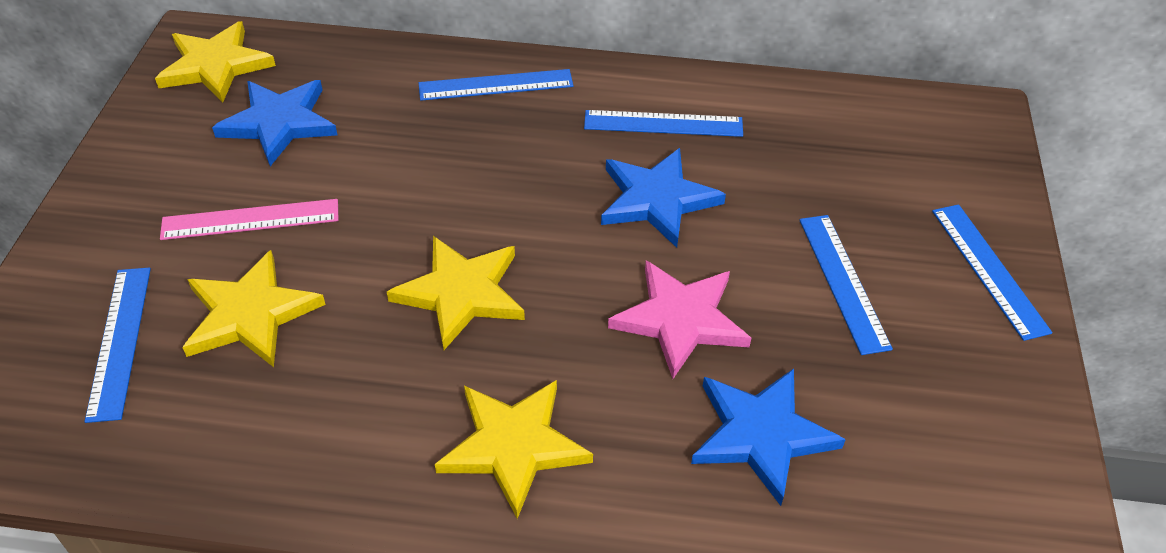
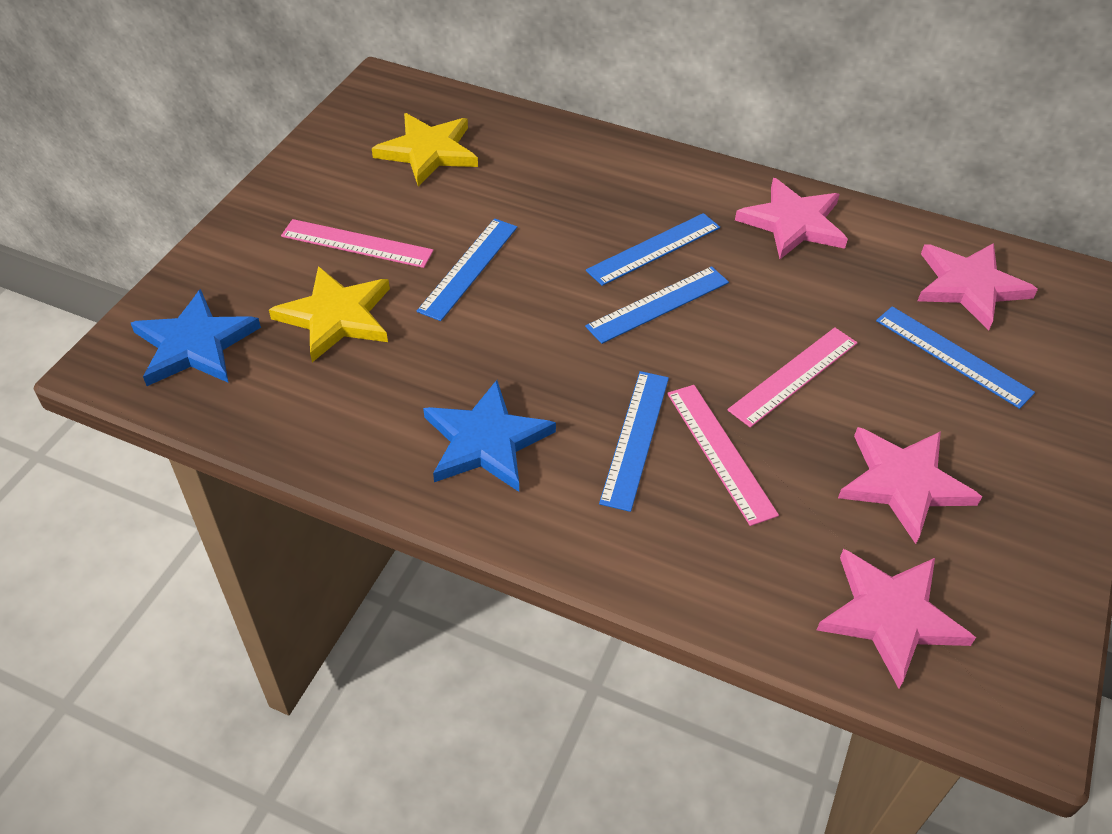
blue star: [212,80,337,166] [601,148,726,248] [691,369,846,506] = 3 -> [131,289,261,386] [423,380,556,492] = 2
pink ruler: [160,199,338,240] = 1 -> [281,219,434,268] [667,385,779,526] [727,327,858,428] = 3
pink star: [608,261,751,379] = 1 -> [735,178,848,259] [817,549,976,689] [838,427,982,544] [918,243,1038,331] = 4
yellow star: [155,21,276,103] [182,250,326,367] [387,236,525,350] [435,380,593,519] = 4 -> [269,266,390,362] [372,113,478,186] = 2

